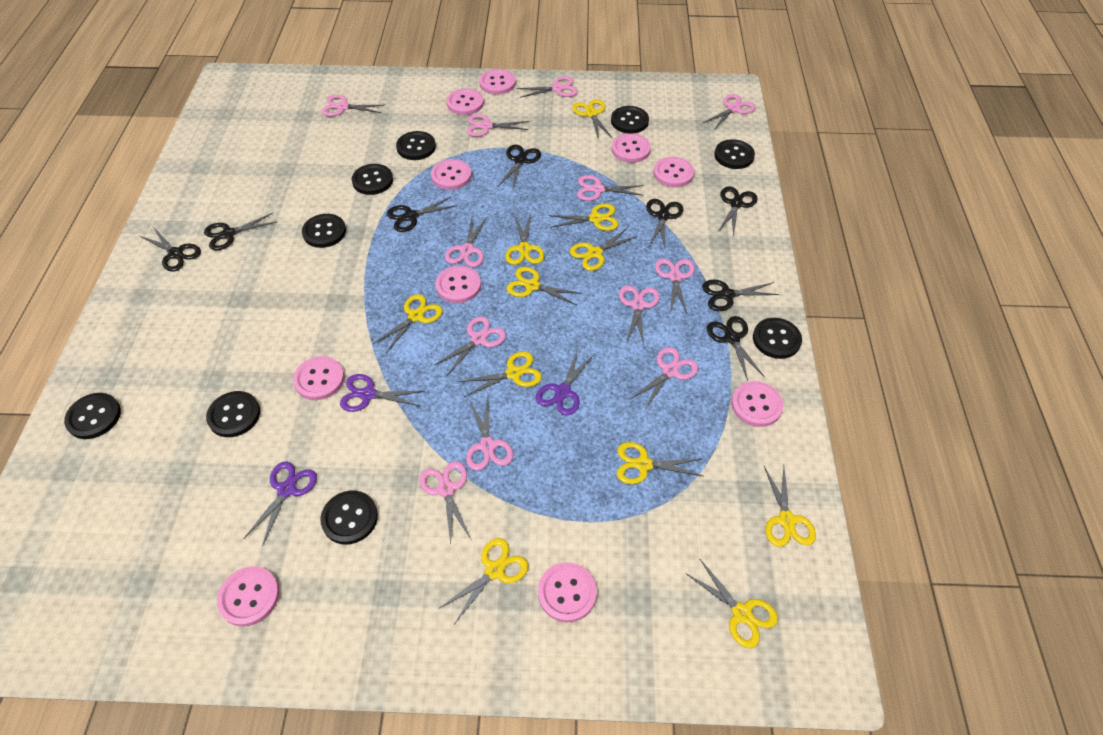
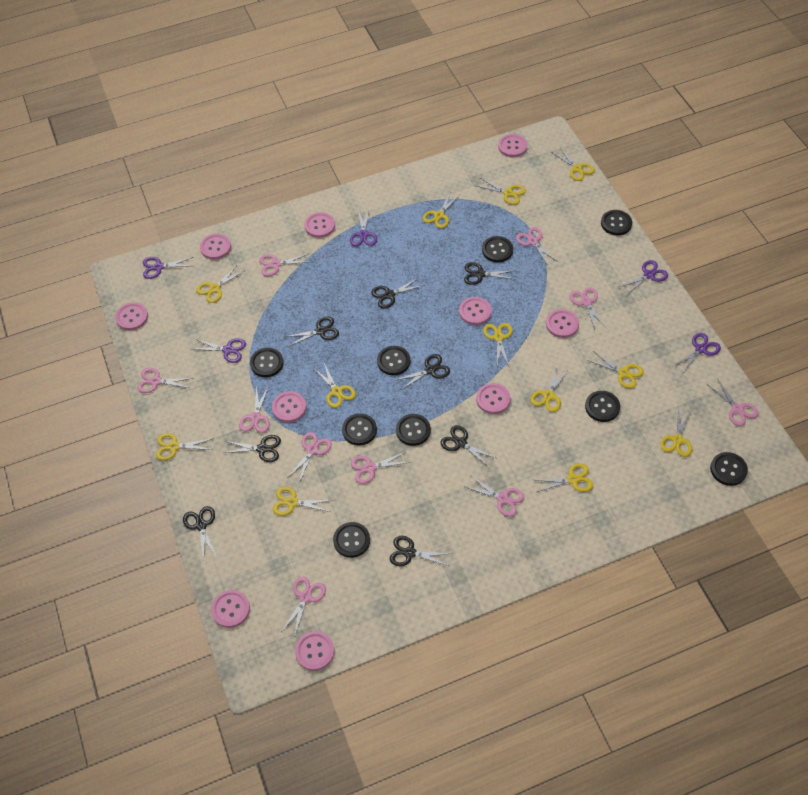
pink scissors: [322,95,383,116] [419,461,471,545] [435,316,506,375] [445,217,487,267] [466,396,513,471] [467,114,529,137] [517,76,578,98] [577,175,644,201] [619,285,660,345] [630,347,698,410] [655,259,695,315] [703,94,755,130] = 12 -> [137,368,193,393] [239,385,270,433] [259,254,308,276] [281,576,326,638] [287,432,332,482] [351,452,410,484] [466,476,524,517] [516,227,558,265] [569,287,607,330] [708,380,758,426] = 10
purple scissors: [243,461,317,547] [340,374,424,412] [536,349,594,415] = 3 -> [143,257,193,279] [191,338,246,363] [350,210,377,246] [619,260,668,295] [673,333,721,373] = 5
yellow scissors: [373,294,443,353] [440,538,529,623] [459,351,542,397] [505,213,544,265] [507,267,583,305] [548,203,619,231] [570,228,638,271] [572,99,612,140] [617,442,703,484] [685,558,778,649] [764,466,816,547] = 11 -> [156,433,213,461] [196,265,245,303] [273,487,333,516] [313,361,356,408] [423,191,461,228] [477,178,526,205] [483,323,513,366] [531,366,568,412] [536,463,593,492] [551,147,595,181] [587,351,644,389] [660,408,692,457] = 12

